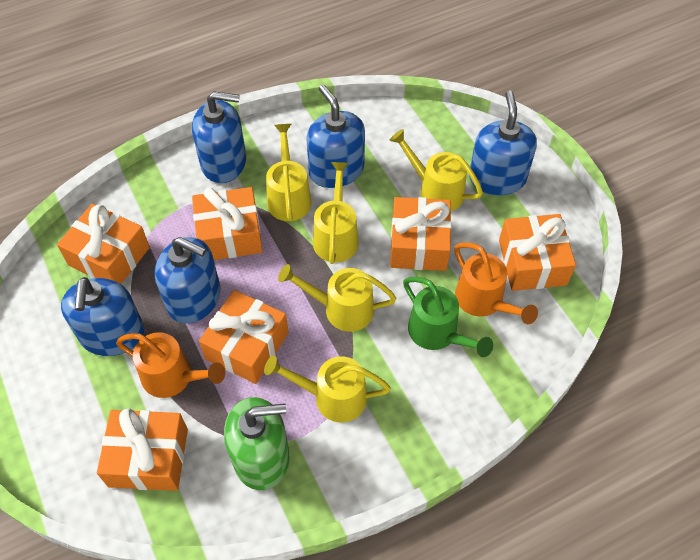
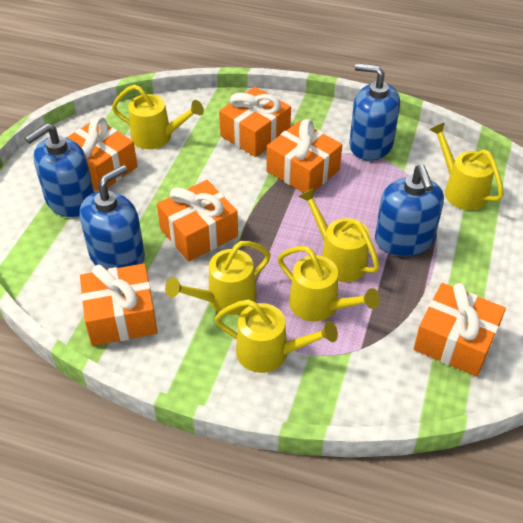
blue soap dispenser: [61,277,144,356] [155,237,221,324] [192,91,246,183] [306,84,365,188] [469,90,537,196] = 5 -> [25,123,94,217] [79,165,145,270] [349,63,400,161] [375,165,444,256] = 4
green soap dispenser: [224,397,289,490] = 1 -> none = 0
green watering can: [403,277,493,357] = 1 -> none = 0
orange watering can: [116,332,225,398] [454,242,538,324] = 2 -> none = 0
yellow watering can: [264,355,391,422] [266,124,312,221] [278,264,396,332] [313,162,359,264] [389,129,483,211] = 5 -> [112,84,204,149] [165,241,271,315] [214,300,338,373] [278,246,380,322] [298,188,380,282] [429,122,504,210] = 6

